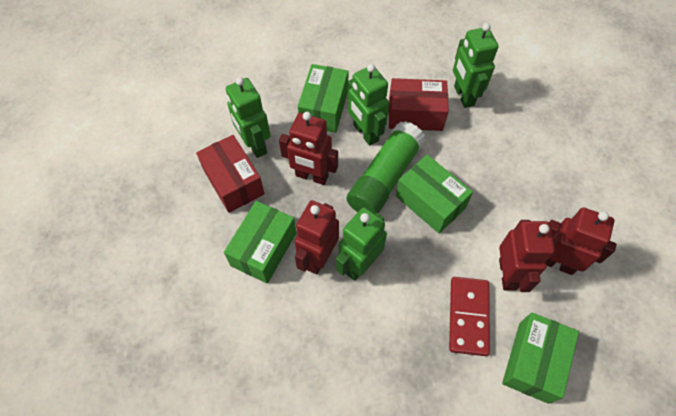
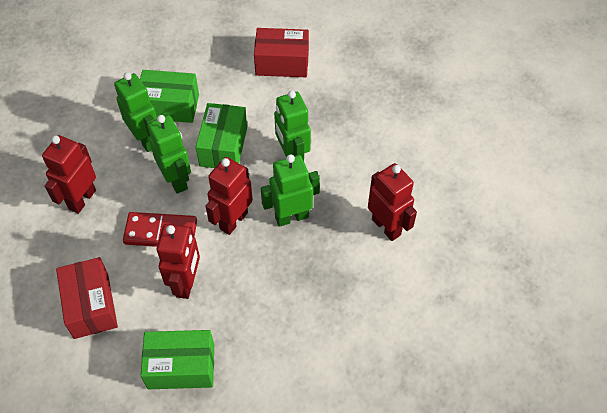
green box: [224,201,297,284] [298,64,349,133] [396,155,473,233] [502,312,579,404] = 4 -> [140,70,199,123] [141,330,214,389] [196,103,247,168] = 3
green glue stick: [347,121,426,214] = 1 -> none = 0

